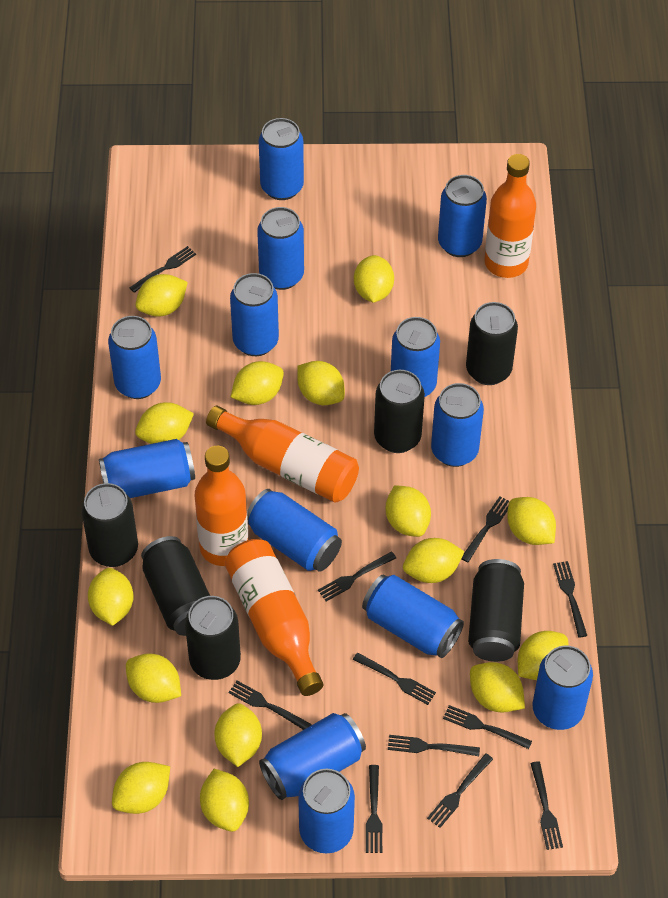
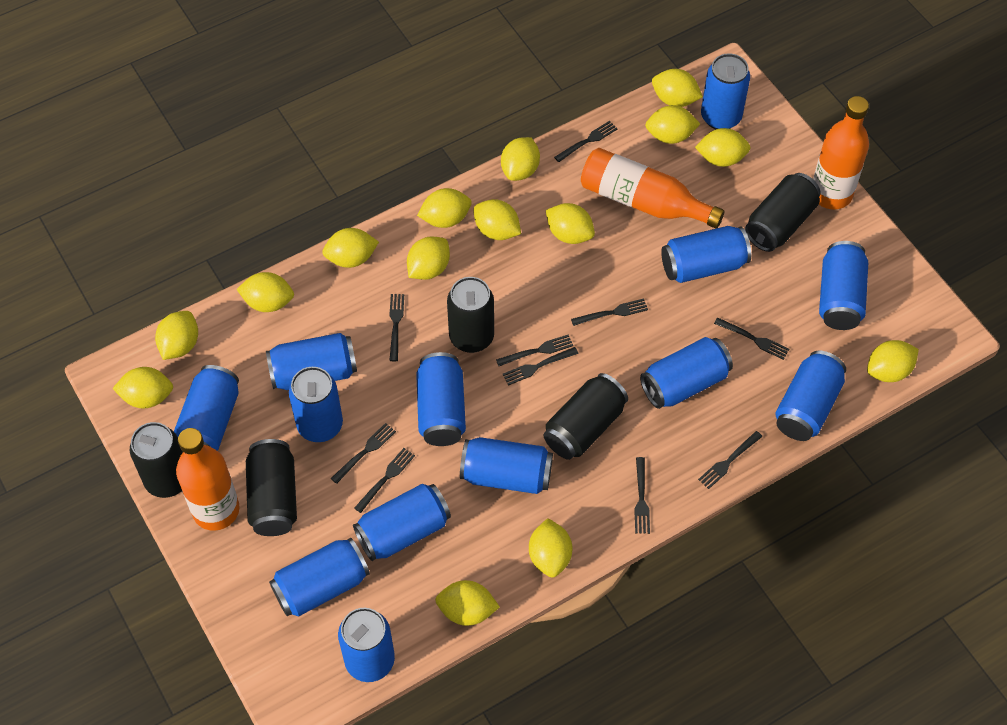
black can: [81,483,138,567] [141,536,210,636] [185,596,241,680] [374,370,425,453] [466,302,518,385] [468,559,524,662] = 6 -> [130,422,183,498] [246,439,297,536] [447,277,494,353] [544,373,628,460] [745,173,821,252] = 5
black fork: [130,246,196,293] [228,681,312,730] [318,551,396,601] [353,653,436,705] [366,765,382,853] [388,735,480,756] [427,753,493,828] [443,705,532,749] [461,496,509,563] [530,761,563,850] [553,561,587,638] = 11 -> [331,423,396,484] [354,448,415,513] [389,294,404,361] [496,335,573,366] [503,347,579,386] [554,121,617,162] [571,298,648,326] [634,457,650,534] [698,431,763,489] [714,318,789,360] = 10
orange bottle: [195,446,248,566] [206,406,359,503] [224,539,323,696] [484,154,536,278] = 4 -> [176,428,239,531] [581,148,725,228] [813,96,869,209] = 3

